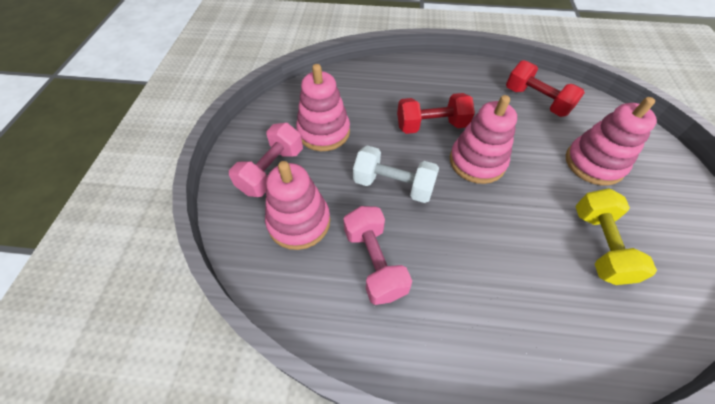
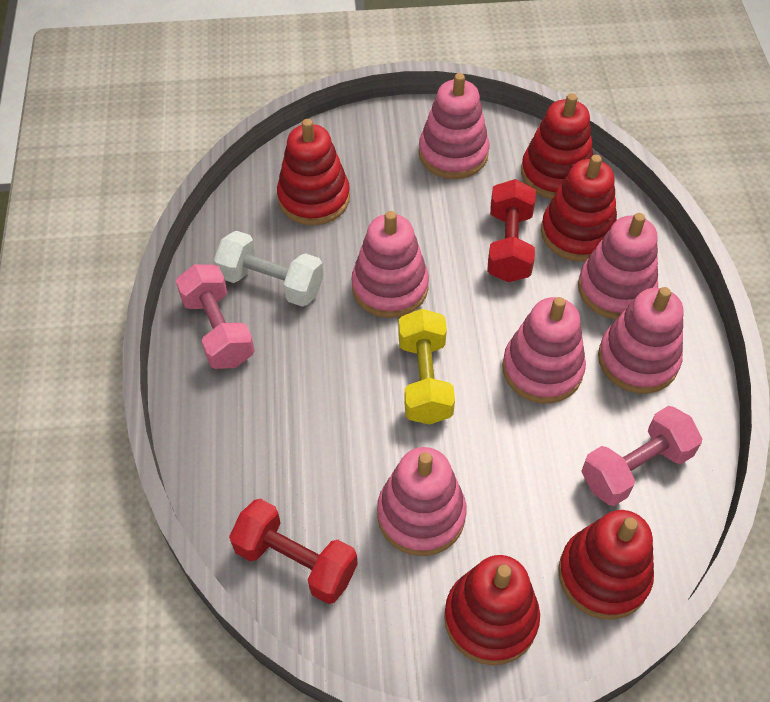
pink stacking toy: [265,161,330,250] [296,64,350,151] [450,95,517,184] [566,97,657,186] = 4 -> [351,211,429,318] [377,447,466,556] [419,73,489,179] [502,297,586,403] [578,213,658,319] [598,287,683,393] = 6
red stacking toy: none = 0 -> [277,119,350,225] [444,555,540,665] [521,93,593,199] [541,155,617,261] [558,510,654,620] = 5

